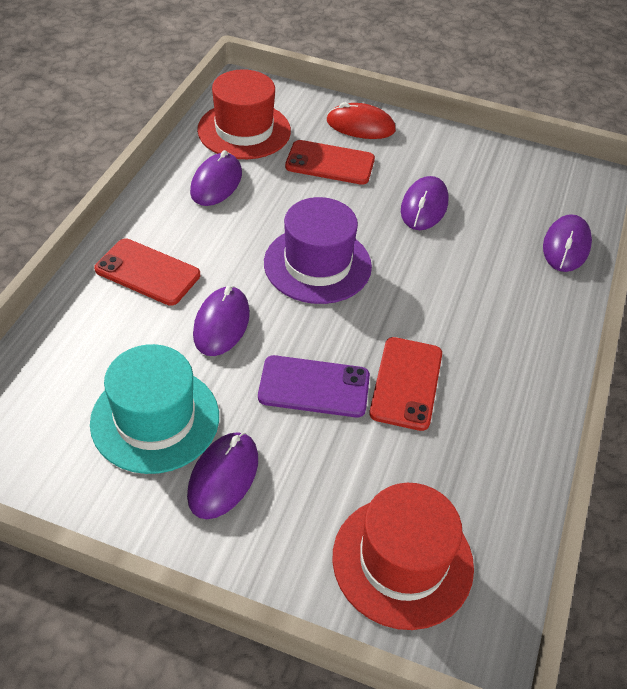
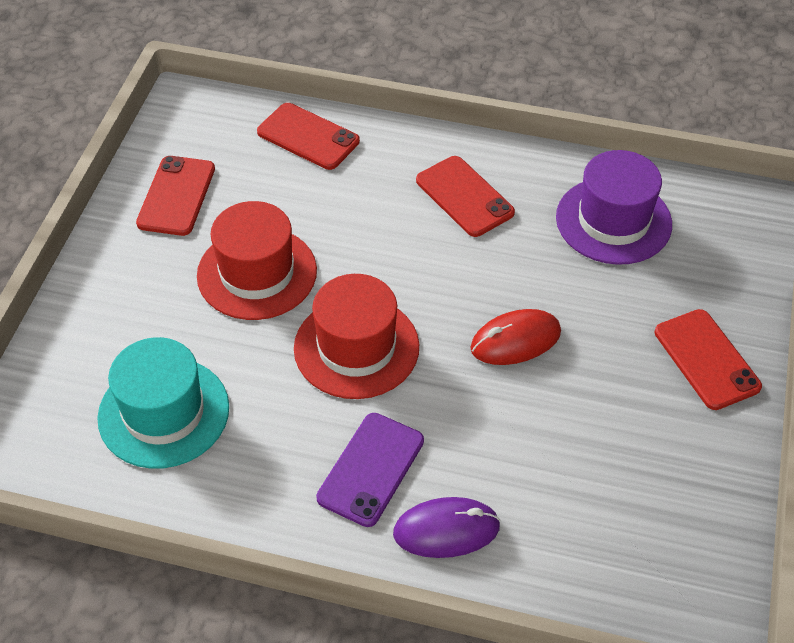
purple mouse: [187,432,258,519] [190,150,242,206] [193,286,250,356] [401,176,449,230] [543,214,592,272] = 5 -> [393,497,501,558] = 1
red phone: [94,239,200,306] [285,140,375,185] [369,337,442,431] = 3 -> [136,156,215,236] [257,103,360,170] [416,156,515,237] [655,309,762,410] = 4

